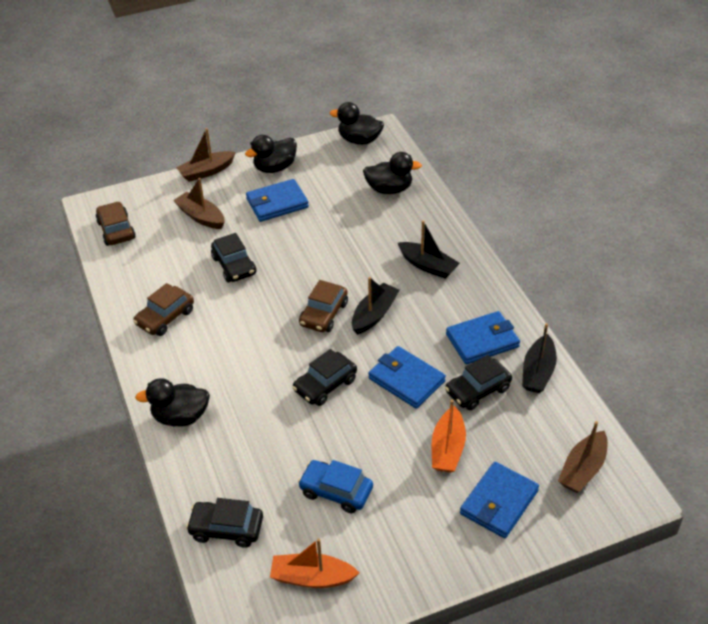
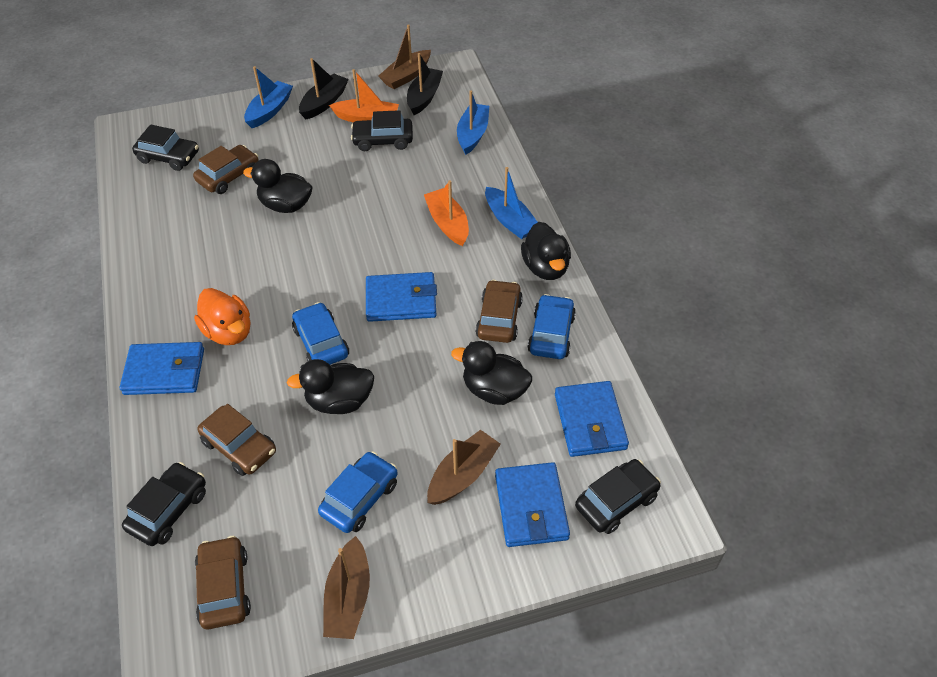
black boat: [352,277,400,335] [398,220,460,279] [522,323,557,393] = 3 -> [299,58,349,119] [407,53,443,115] = 2
blue boat: none = 0 -> [244,66,293,128] [457,90,489,155] [485,167,537,239] = 3
blue car: [298,460,373,513] = 1 -> [292,302,349,365] [318,452,398,533] [527,294,576,359] = 3
brown car: [96,201,136,246] [133,283,194,336] [299,280,348,332] = 3 -> [193,145,259,194] [195,536,251,629] [197,404,276,476] [475,280,523,343] = 4
orange duck: none = 0 -> [194,288,250,345] = 1

